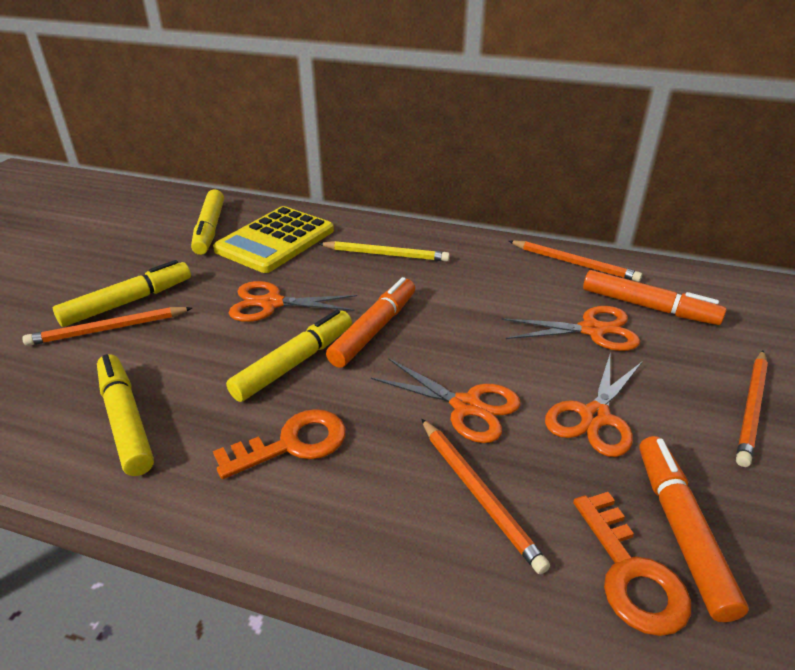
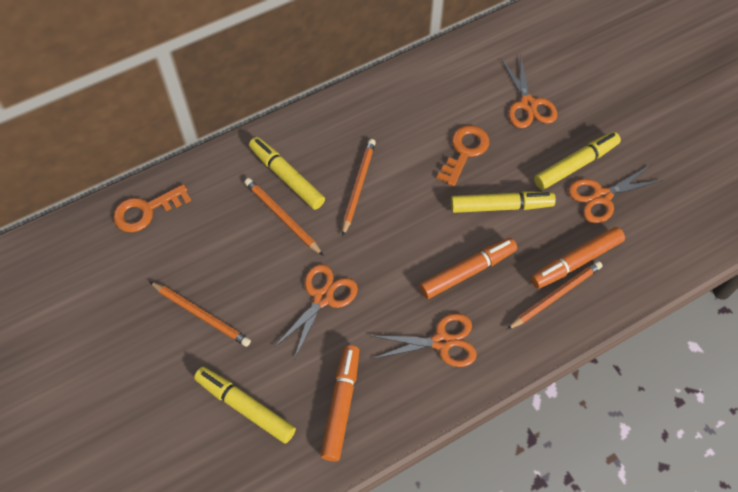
yellow calculator: [213,206,334,273] = 1 -> none = 0
yellow pencil: [319,241,450,262] = 1 -> none = 0

